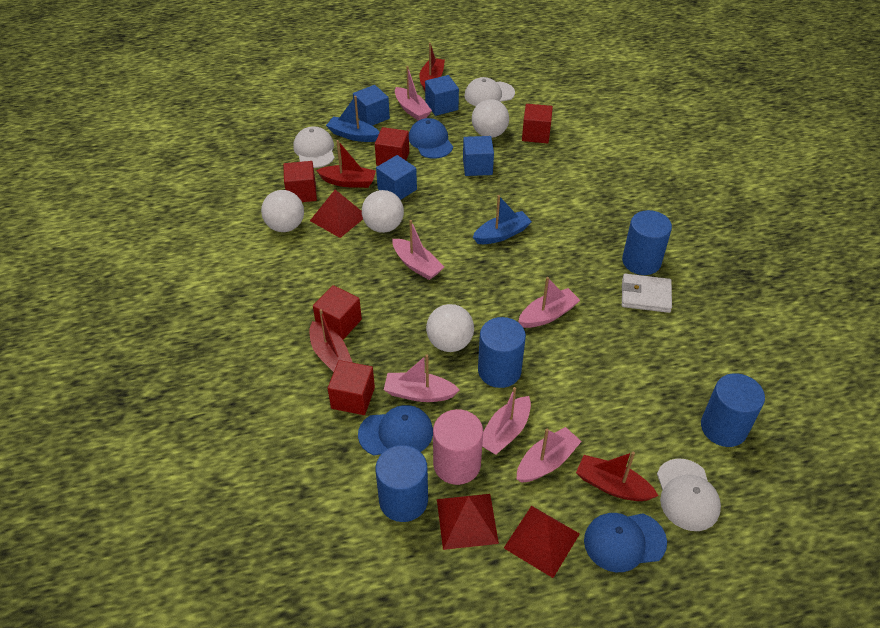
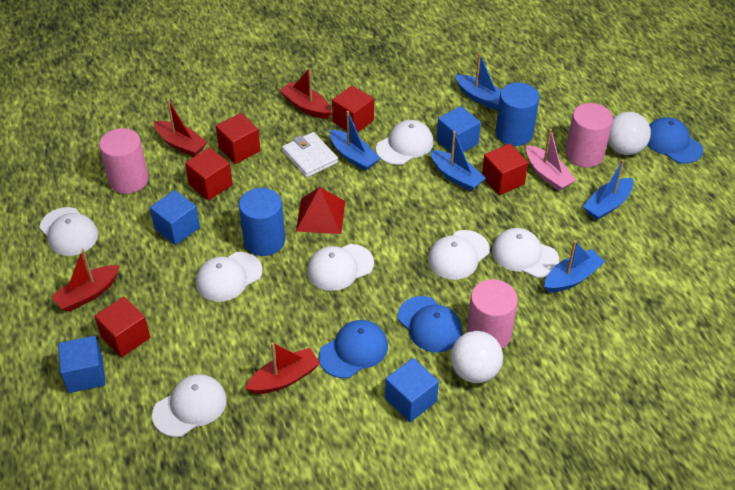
blue boat: [326,96,380,142] [473,195,532,244] = 2 -> [329,111,380,171] [430,131,486,191] [455,53,501,110] [544,240,605,293] [583,159,633,220] = 5
blue cylinder: [376,445,428,522] [478,317,526,388] [622,210,672,275] [701,373,765,447] = 4 -> [239,188,285,256] [496,82,539,146] = 2
pink boat: [384,354,460,402] [392,220,444,280] [395,66,432,121] [482,387,531,455] [516,427,582,483] [518,277,580,328] = 6 -> [526,129,576,191] = 1
pink cylinder: [433,409,483,485] = 1 -> [99,128,149,194] [467,279,518,349] [565,103,613,168] = 3
red pyramid: [310,190,363,238] [437,494,499,550] [504,506,580,578] = 3 -> [296,187,345,234] = 1
white ball: [261,190,304,232] [362,190,404,233] [426,304,474,352] [472,99,509,138] = 4 -> [451,331,503,383] [608,112,651,155] = 2
white cap: [294,126,335,168] [464,77,515,106] [657,458,721,531] = 3 -> [39,207,98,256] [152,374,227,437] [196,252,263,302] [307,244,374,291] [376,120,434,165] [428,230,490,280] [492,228,559,278] = 7

